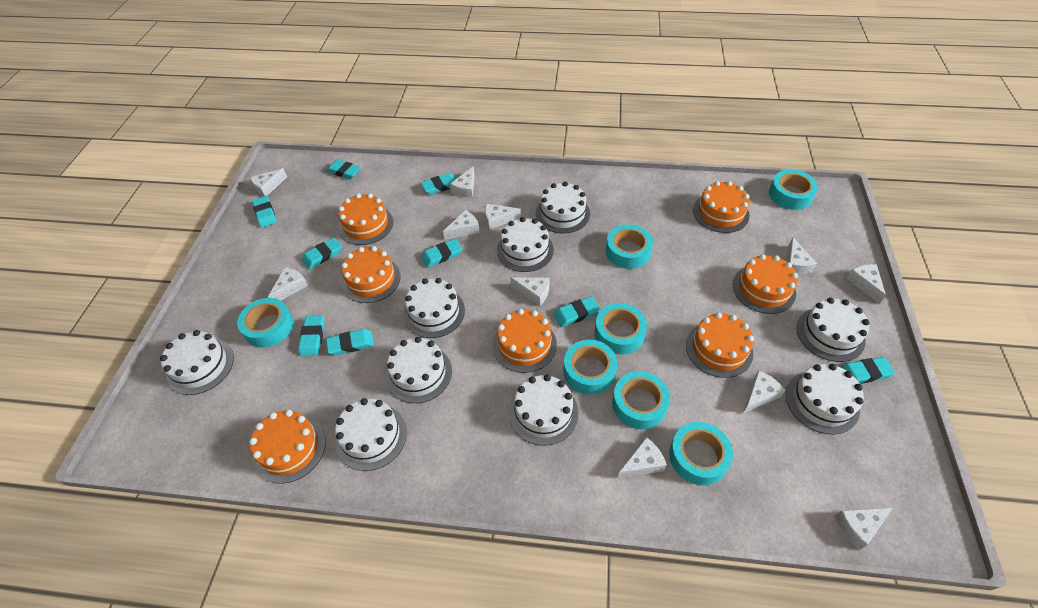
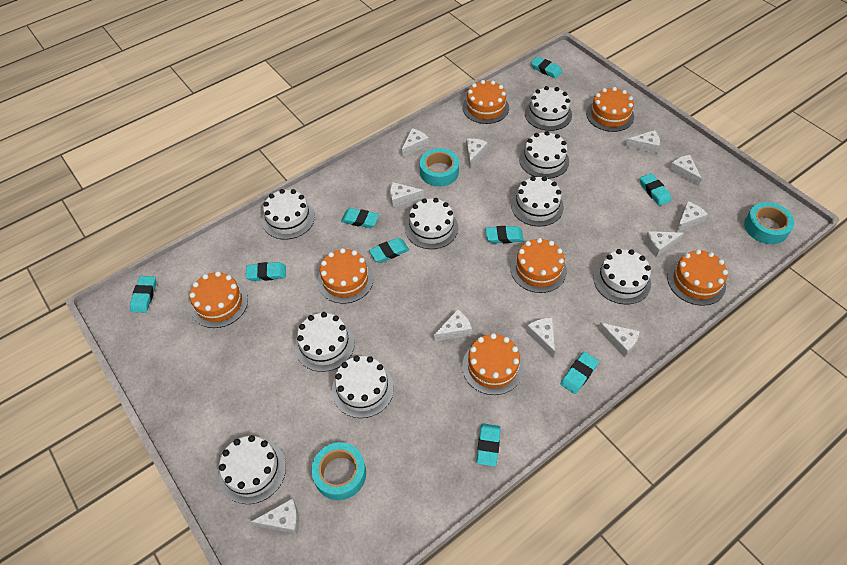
turquoise tape: [237,298,294,347] [563,340,617,395] [595,303,647,355] [606,224,653,269] [612,371,670,429] [669,422,733,485] [769,170,818,210] = 7 -> [311,442,366,500] [420,148,459,187] [744,202,795,244] = 3

